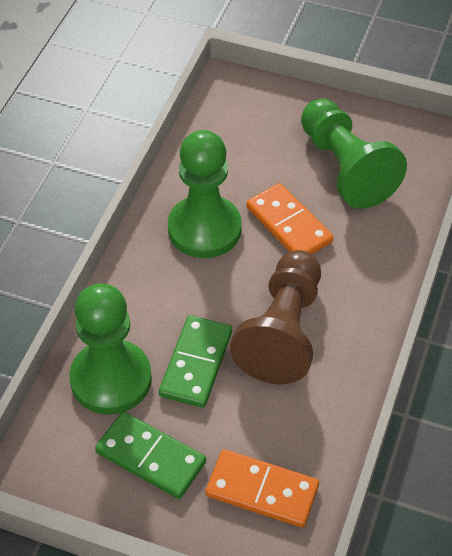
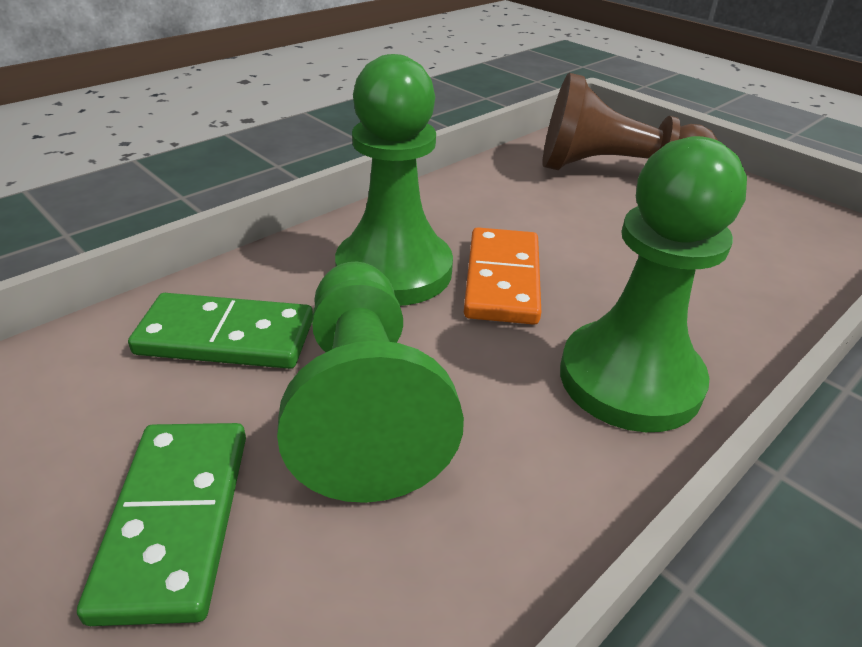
orange domino: [206,449,319,528] [246,183,333,254] = 2 -> [464,227,541,325] = 1

